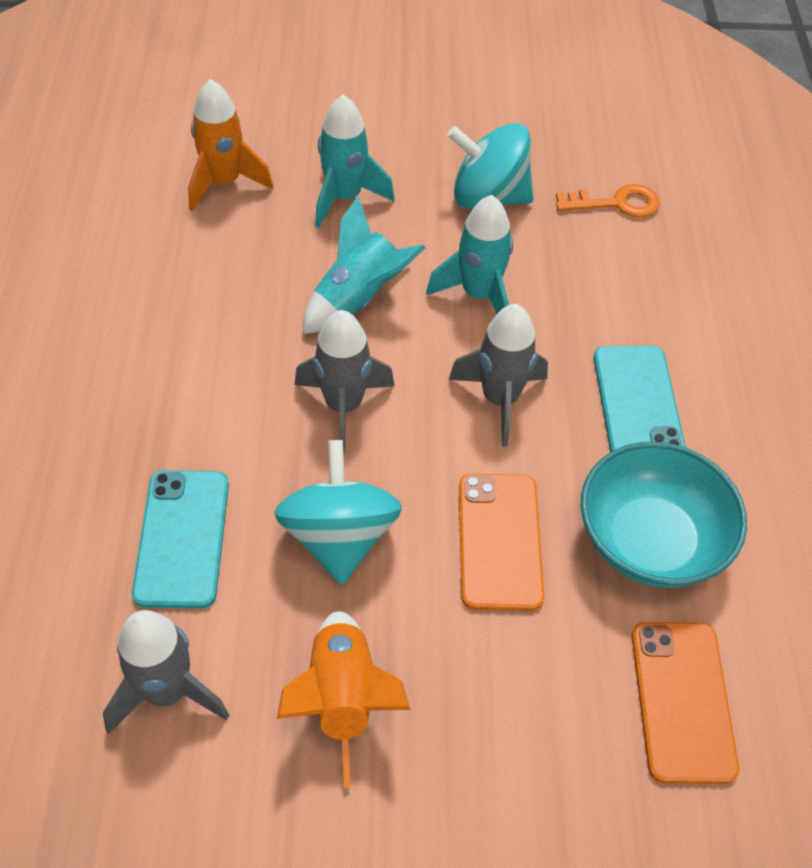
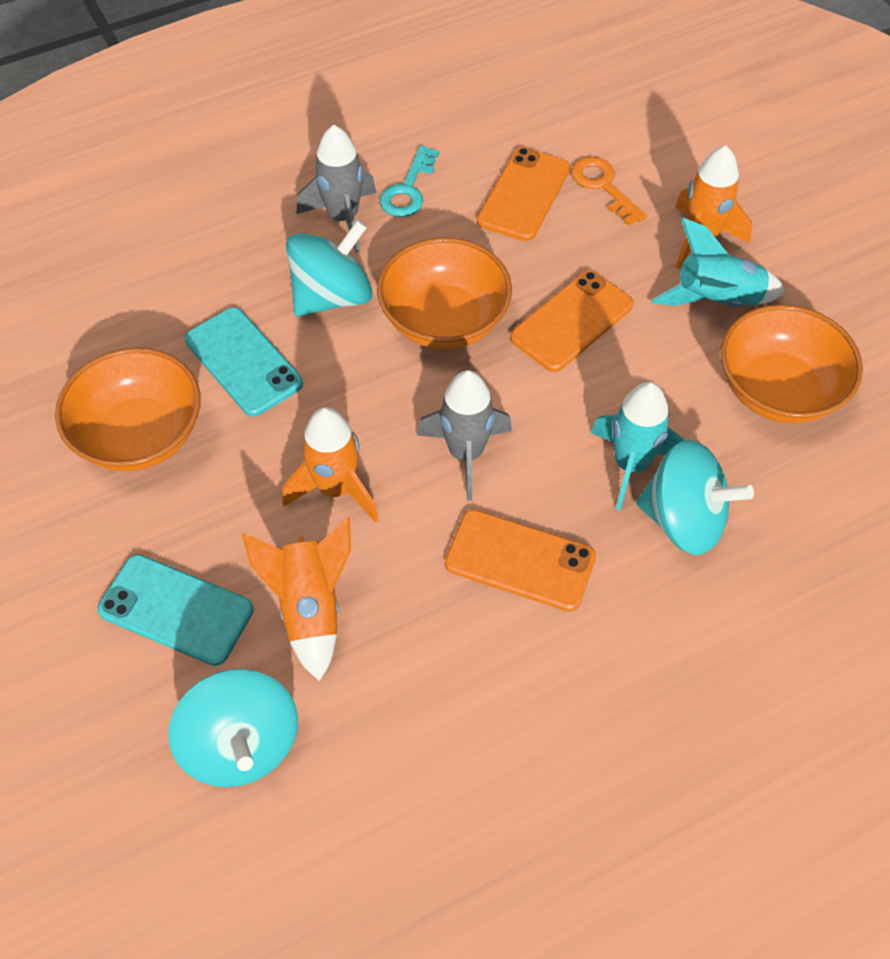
grey rocket: [103,610,229,734] [294,310,395,454] [449,304,548,447] = 3 -> [297,125,376,253] [417,370,512,501] = 2
orange bowl: none = 0 -> [55,348,201,471] [377,237,512,349] [721,304,863,423] = 3
orange phone: [459,474,544,611] [632,622,739,784] = 2 -> [445,510,596,611] [477,148,570,241] [510,270,633,372] = 3
orange rocket: [188,79,273,211] [277,611,411,788] = 2 -> [242,517,351,681] [282,407,378,522] [675,145,752,269] = 3
turquoise bowl: [581,442,747,588] = 1 -> none = 0
turquoise key: none = 0 -> [380,146,439,217] = 1
turquoise rocket: [303,195,425,334] [315,95,395,228] [426,195,513,314] = 3 -> [591,382,685,511] [651,218,786,307] = 2
turquoise spinning top: [274,440,402,585] [447,123,533,209] = 2 -> [168,669,298,787] [286,220,373,317] [636,440,754,555] = 3

